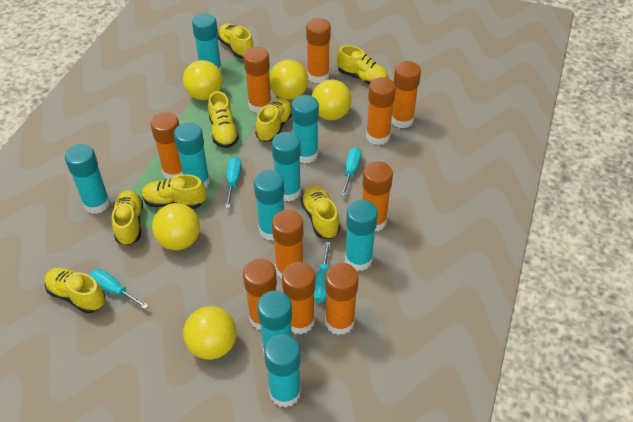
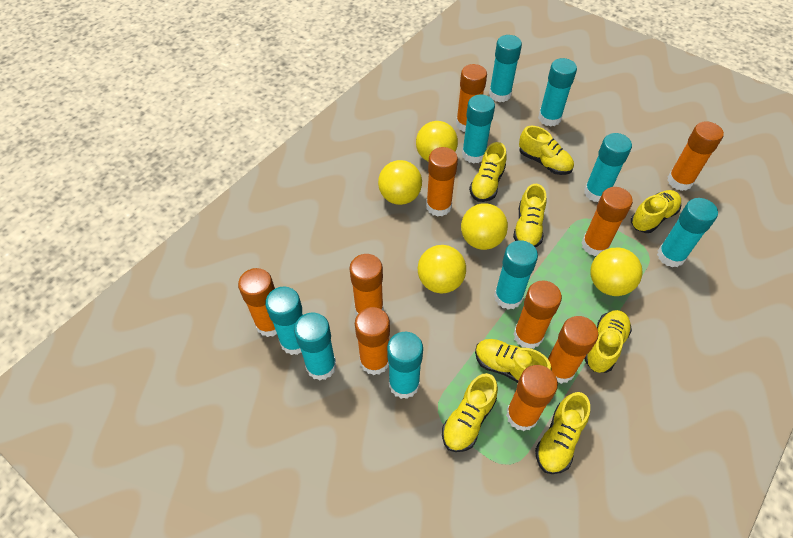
turquoise screwdriver: [90,269,149,309] [225,157,242,208] [314,242,331,303] [341,147,362,196] = 4 -> none = 0

